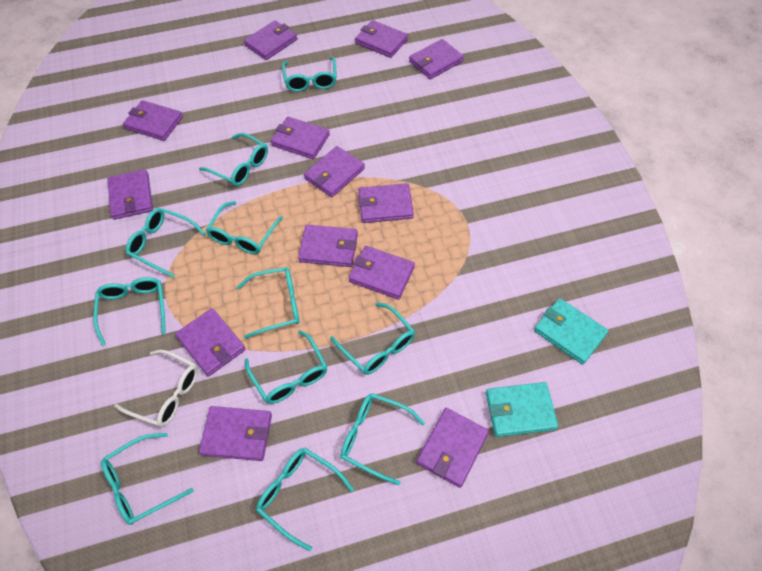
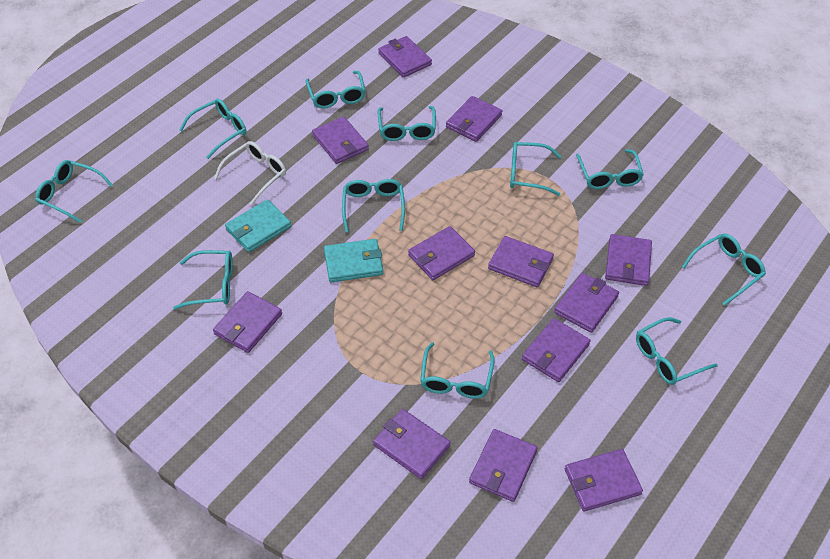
purple wallet: [107,169,153,220] [123,100,183,141] [175,308,246,377] [199,406,272,461] [244,20,297,60] [271,117,330,159] [298,225,358,267] [304,146,365,197] [348,246,415,300] [355,20,408,58] [358,183,414,223] [409,39,464,79] [416,408,489,488] = 13 -> [213,291,282,353] [312,117,369,164] [373,409,450,479] [378,36,432,78] [408,226,475,280] [446,96,502,142] [469,429,537,502] [488,236,554,287] [522,318,590,382] [554,273,619,333] [565,449,643,512] [605,234,652,286] = 12

